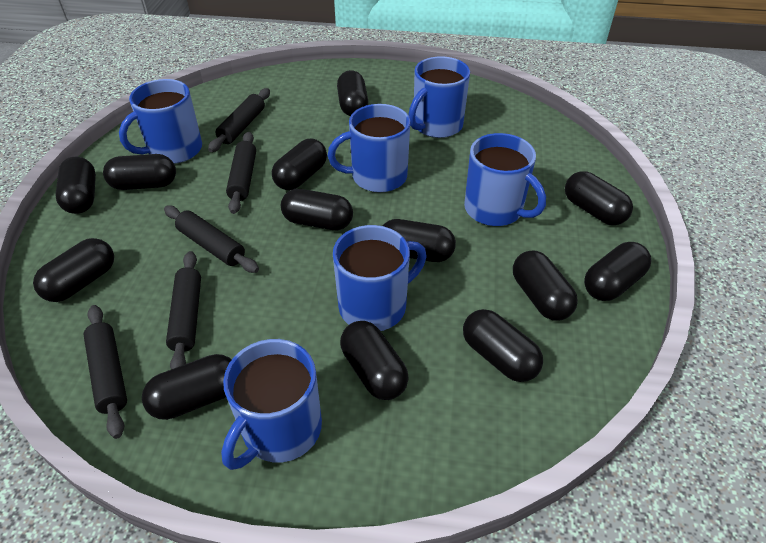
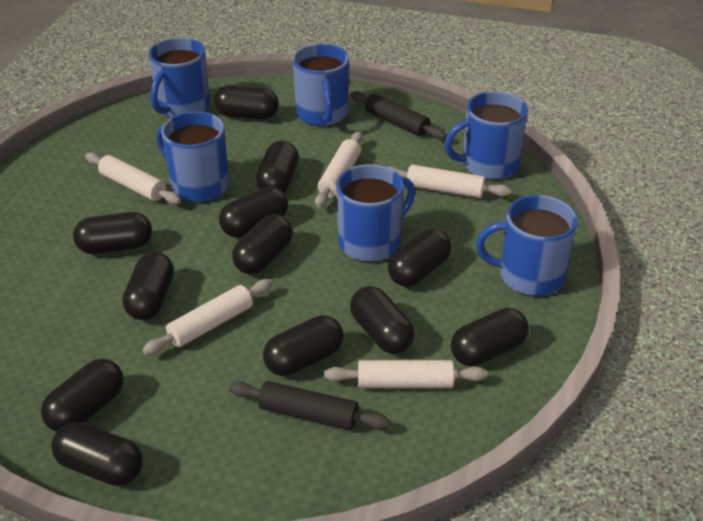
black capsule: [33,238,114,302] [55,156,96,214] [103,154,176,190] [142,354,232,420] [272,139,327,190] [281,189,353,230] [337,70,368,116] [340,321,409,400] [383,219,456,262] [463,309,543,382] [513,250,578,321] [565,171,633,225] [584,242,651,301] = 13 -> [41,358,124,432] [51,422,143,486] [73,212,152,254] [123,252,174,320] [214,85,279,119] [219,187,288,237] [232,214,293,274] [256,140,299,192] [263,315,344,376] [350,286,415,354] [388,228,452,287] [451,308,529,366] = 12
black rolling pin: [84,305,127,439] [164,206,259,273] [166,251,201,369] [208,88,270,152] [226,132,256,214] = 5 -> [229,381,390,430] [350,91,447,140] = 2
white rolling pin: none = 0 -> [85,152,181,204] [142,279,273,355] [315,131,363,208] [324,360,488,388] [387,164,511,198] = 5

